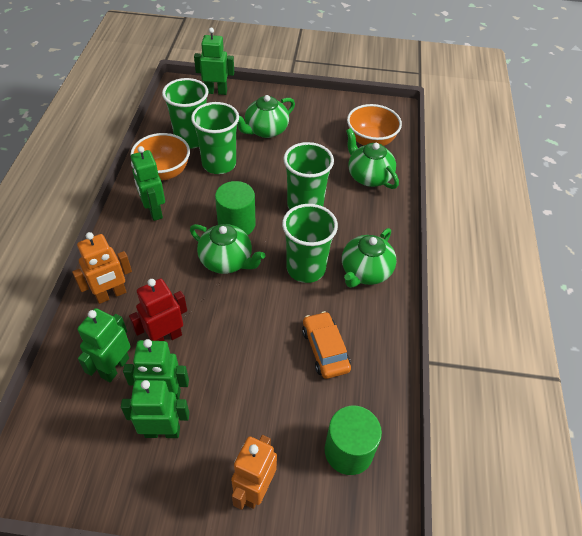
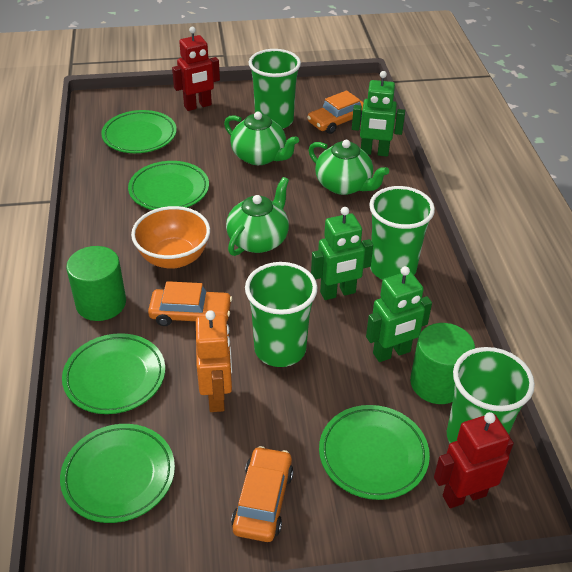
green plate: none = 0 -> [60,424,175,523] [62,333,165,414] [101,110,177,153] [128,161,209,210] [319,405,430,500] = 5
green robot: [77,308,130,382] [121,380,189,438] [123,339,189,399] [131,146,165,221] [194,27,234,95] = 5 -> [311,207,373,300] [352,71,405,156] [366,266,432,362] = 3
green teapot: [190,224,265,274] [237,95,295,138] [342,228,397,288] [346,128,399,189] = 4 -> [224,112,299,165] [226,177,289,256] [309,140,389,195] = 3
orange bowl: [130,133,190,180] [347,104,402,146] = 2 -> [131,206,210,269] = 1
orange car: [302,311,351,379] = 1 -> [148,281,232,326] [231,446,294,542] [307,90,364,134] = 3
orange robot: [72,232,132,304] [231,435,277,510] = 2 -> [196,310,232,412] = 1
red robot: [129,278,187,341] = 1 -> [172,27,220,111] [434,412,514,508] = 2

